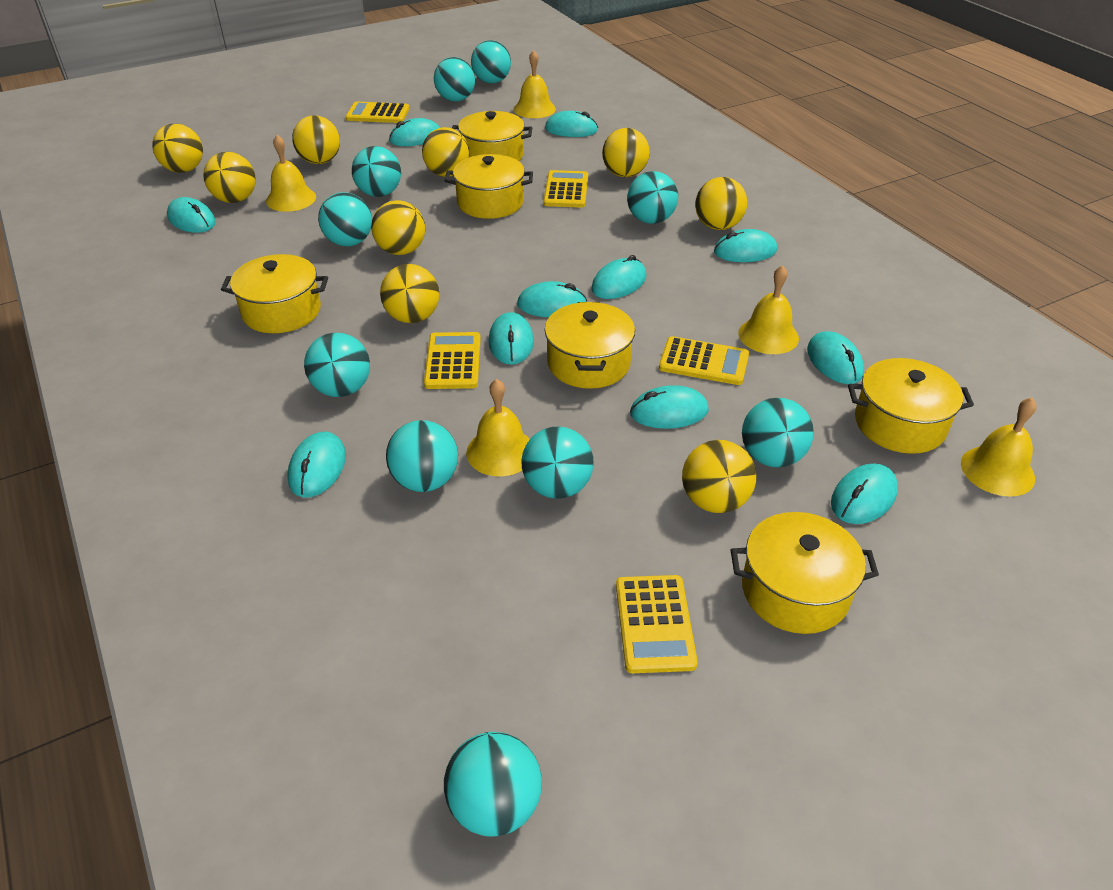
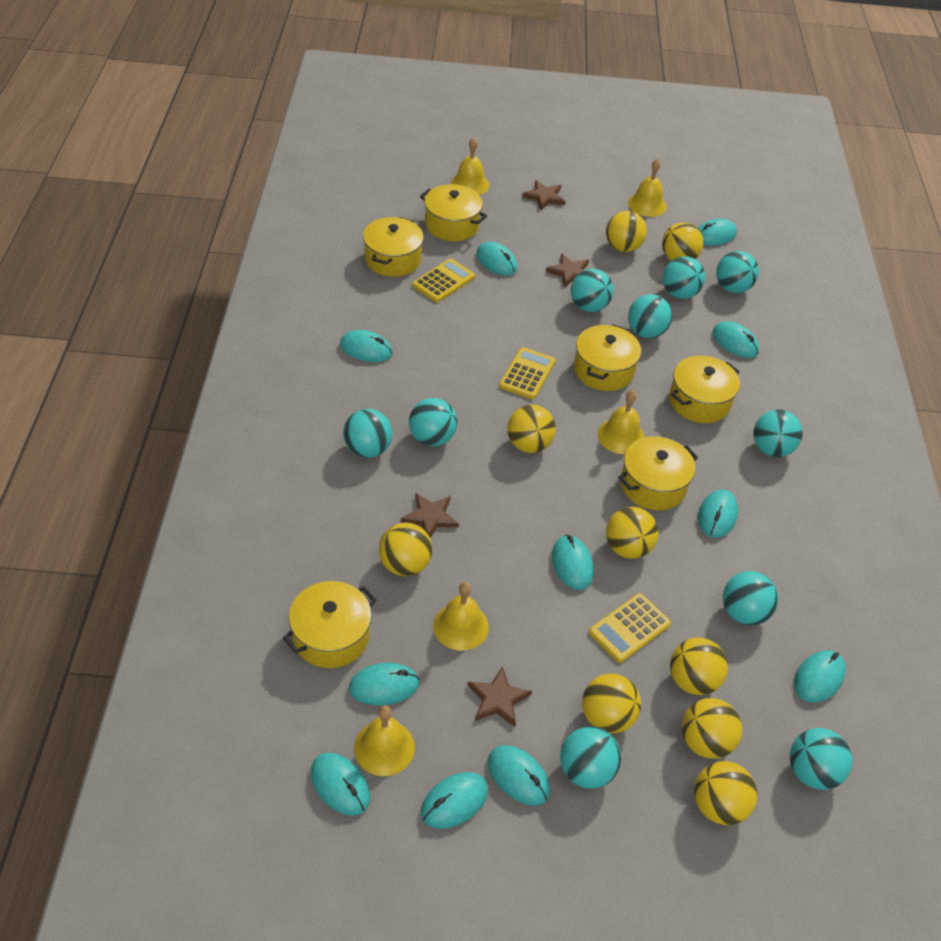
brown star: none = 0 -> [401,493,459,538] [467,666,532,727] [522,180,566,210] [546,253,589,288] = 4
yellow calculator: [346,102,409,123] [424,332,481,389] [543,170,588,208] [616,575,698,673] [659,336,749,385] = 5 -> [412,258,475,302] [499,347,556,400] [589,593,671,663] = 3

